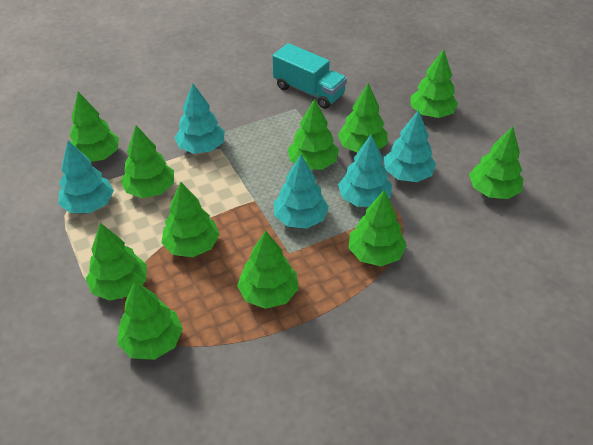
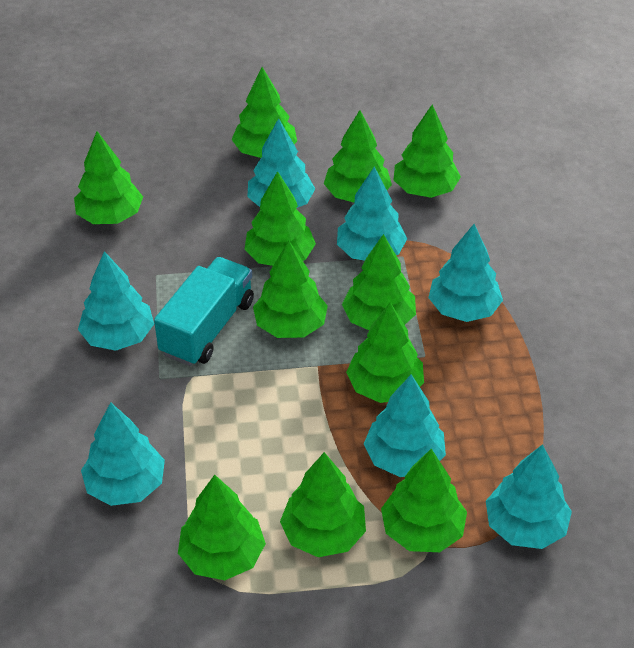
turquoise tree: [58,141,114,213] [175,83,225,154] [274,155,329,228] [338,135,392,207] [384,110,436,182] = 5 -> [78,251,154,351] [81,402,165,506] [247,118,315,208] [337,167,407,261] [364,375,446,477] [428,224,503,322] [486,444,572,549] = 7

